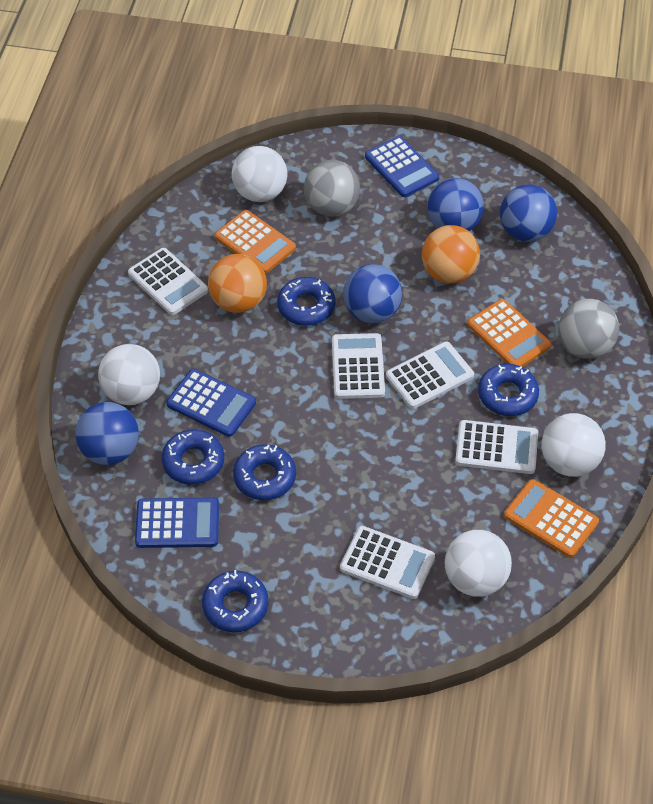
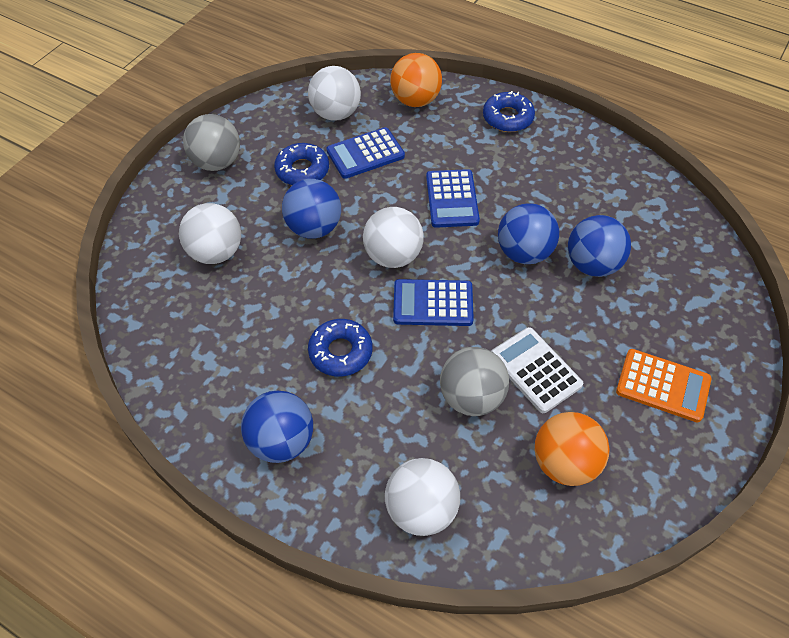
blue donut: [162,429,224,485] [202,570,269,632] [233,444,296,500] [277,277,335,326] [478,364,539,416] = 5 -> [274,143,329,185] [308,319,372,377] [483,91,535,132] = 3
orange calculator: [215,210,296,274] [467,299,551,367] [504,479,599,558] = 3 -> [616,349,711,422] = 1
white calculator: [128,248,208,315] [332,333,385,399] [340,526,435,599] [386,342,474,409] [455,420,538,474] = 5 -> [491,327,583,413] = 1

